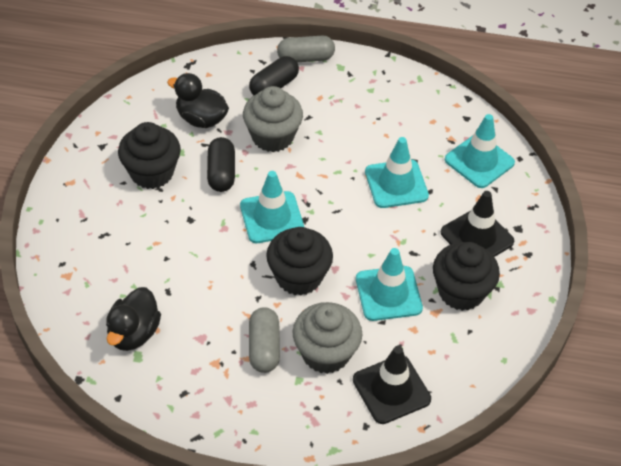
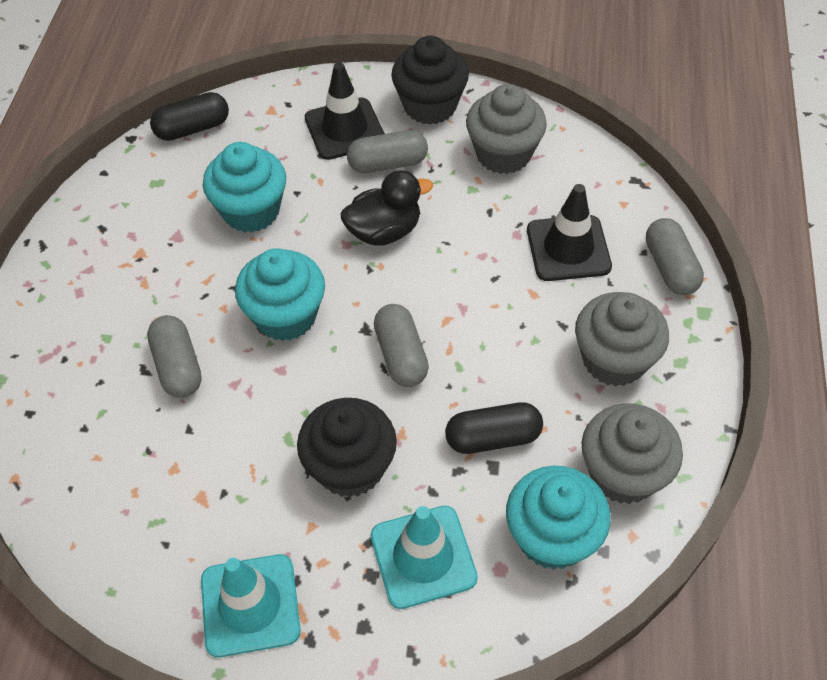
black cupcake: [118,122,181,189] [266,227,333,296] [433,242,500,311] = 3 -> [297,398,397,498] [391,36,469,125] = 2
black duck: [106,287,161,351] [167,73,229,128] = 2 -> [341,170,433,246] = 1
grey capsule: [249,307,280,373] [277,36,335,62] = 2 -> [147,315,202,398] [347,130,428,173] [374,304,429,387] [646,218,704,295] = 4
grey cupcake: [243,86,303,152] [292,302,362,374] = 2 -> [466,84,547,174] [575,292,669,386] [582,403,683,504] = 3
turquoise cupcake: none = 0 -> [203,142,286,233] [235,248,325,341] [506,466,611,570] = 3
turquoise traffic cone: [240,171,304,243] [356,248,423,321] [365,137,429,208] [445,114,515,188] = 4 -> [201,554,301,657] [371,506,478,609] = 2

